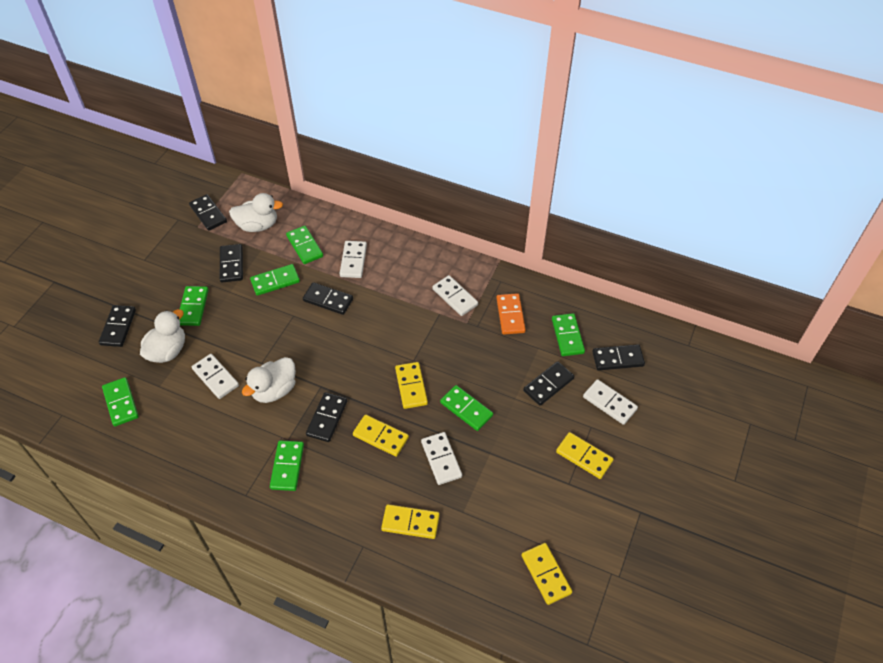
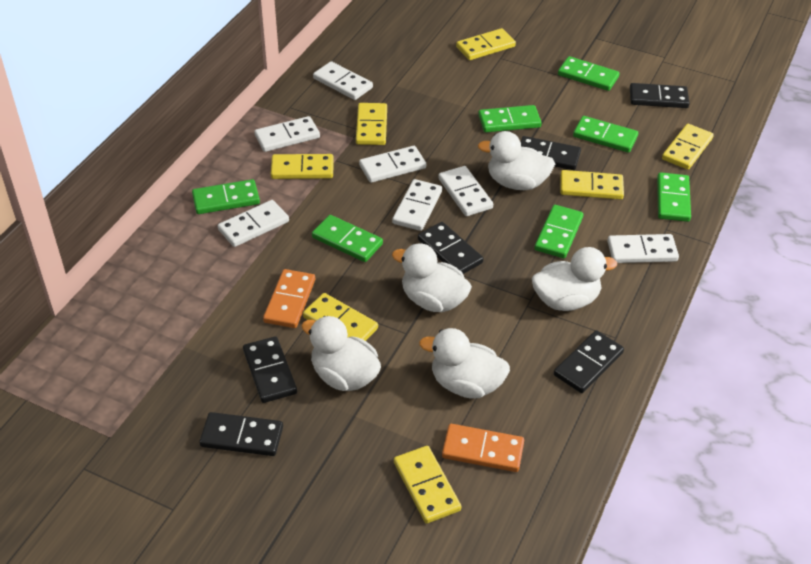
black domino: [99,305,136,347] [189,194,227,231] [220,244,243,283] [303,282,353,315] [306,392,347,442] [523,361,574,406] [592,344,645,370] = 7 -> [199,412,283,456] [243,336,297,403] [418,222,484,274] [521,136,581,170] [554,330,624,393] [630,83,690,108] = 6
orange domino: [496,293,526,334] = 1 -> [263,269,315,328] [442,424,524,472] = 2
white domino: [192,354,239,399] [339,241,367,278] [421,432,462,485] [432,275,478,316] [583,379,638,425] = 5 -> [218,200,289,247] [254,116,320,152] [313,61,373,100] [359,146,426,183] [392,179,442,231] [438,166,493,216] [607,234,679,263] = 7
white duck: [140,309,185,363] [229,193,283,232] [242,357,296,403] = 3 -> [302,316,381,391] [392,243,472,312] [419,328,510,399] [478,131,555,190] [532,247,617,311] = 5
yellow domino: [353,415,409,457] [381,504,440,539] [395,362,428,409] [521,543,572,605] [556,432,614,479] = 5 -> [271,154,334,179] [303,293,378,341] [356,103,387,145] [394,446,461,524] [456,28,516,60] [560,170,624,200] [662,124,714,170] = 7

